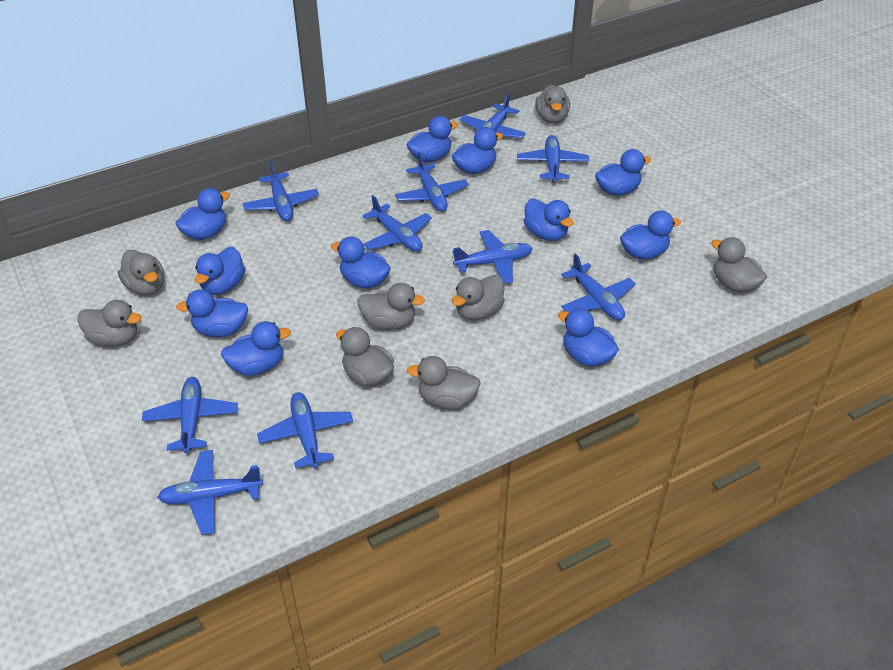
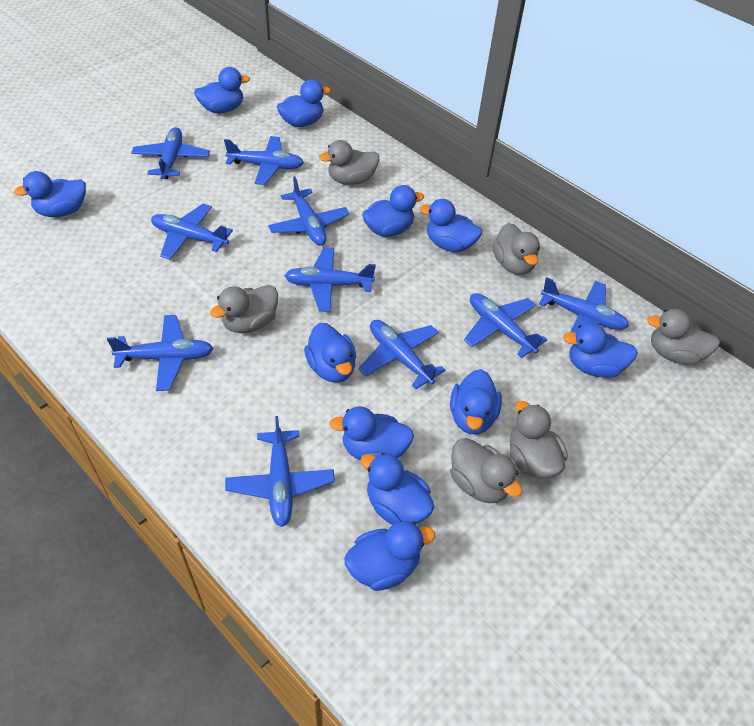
grey duck: [77,300,141,347] [118,250,164,295] [336,327,394,387] [357,283,425,330] [407,356,481,410] [452,275,505,320] [535,84,570,123] [711,237,767,292] = 8 -> [210,285,278,333] [319,140,379,185] [450,438,522,503] [492,223,540,275] [510,401,568,478] [647,309,720,365] = 6

